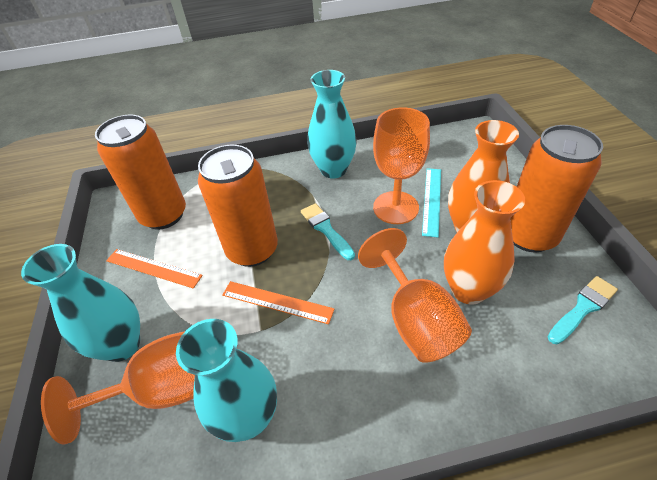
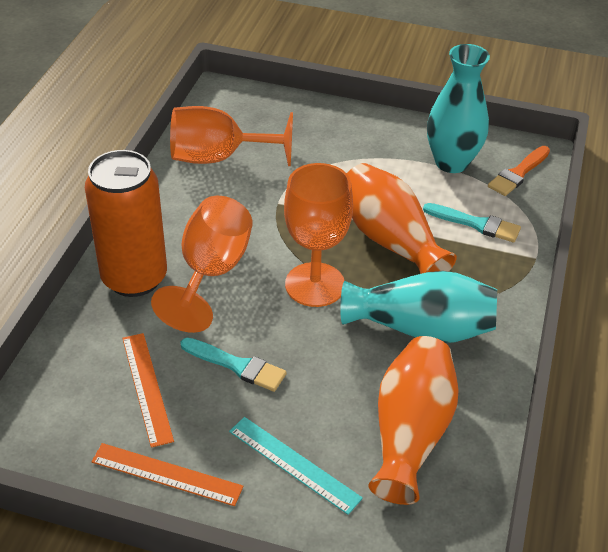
orange brush: none = 0 -> [488,146,550,196] = 1
orange can: [95,115,186,230] [198,145,278,267] [510,125,603,252] = 3 -> [85,150,167,297] = 1
turquoise vase: [21,244,140,362] [176,319,277,442] [307,70,357,178] = 3 -> [340,271,497,343] [427,44,490,173] = 2

